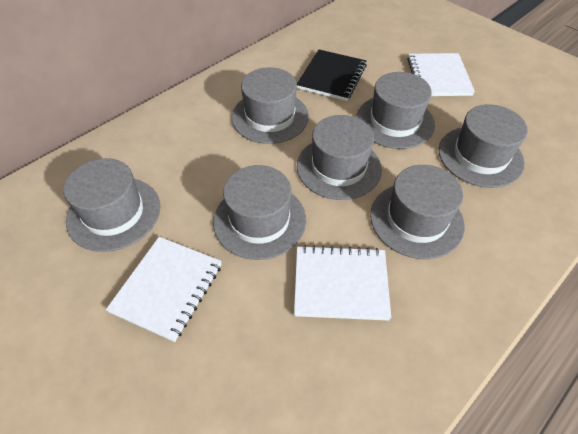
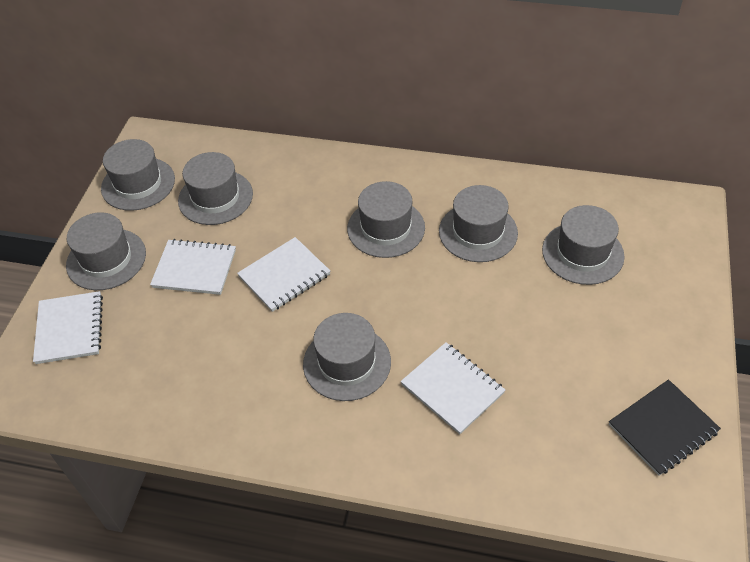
white notebook: [106,237,222,342] [294,245,391,321] [407,53,475,96] = 3 -> [33,291,103,364] [150,239,236,295] [237,237,330,312] [401,342,505,434] = 4

